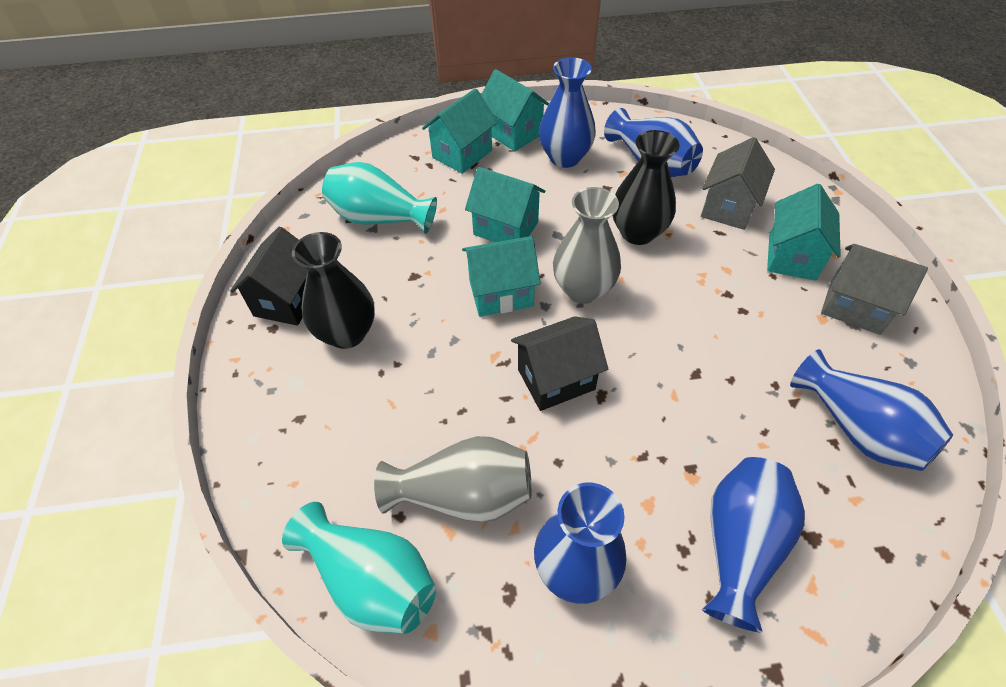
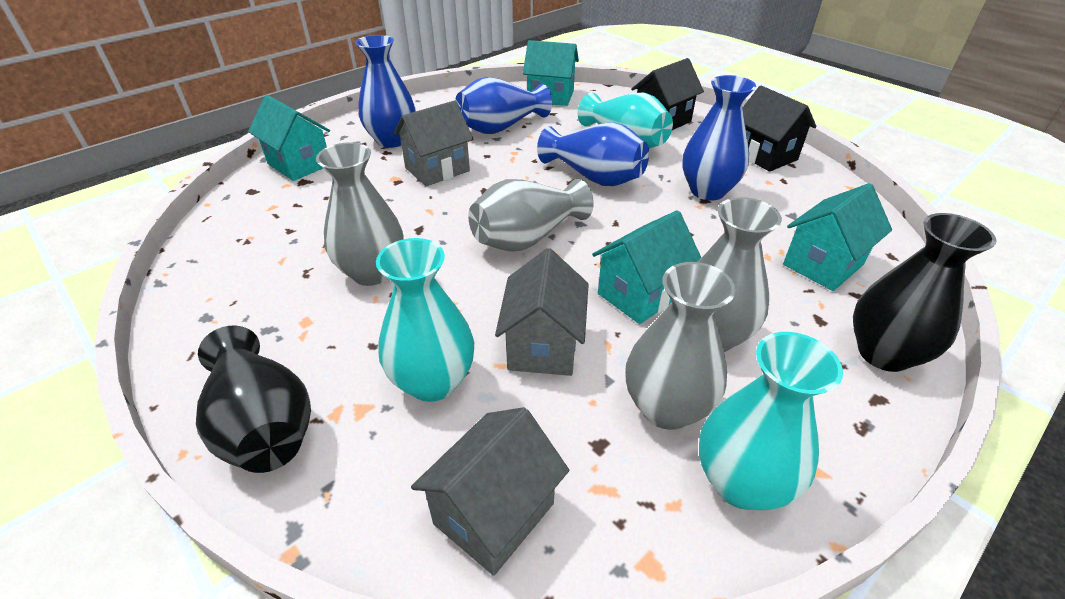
blue vase: [534,483,627,604] [539,57,596,168] [604,108,703,177] [702,457,805,632] [790,349,953,471] = 5 -> [355,35,416,148] [455,77,552,134] [537,122,649,186] [682,75,756,200] = 4
grey house: [701,137,775,230] [821,244,928,335] = 2 -> [394,100,473,186] [411,407,569,576] [495,248,589,376] = 3
grey vase: [374,436,532,523] [553,187,621,304] = 2 -> [316,142,403,286] [468,179,594,252] [625,262,736,430] [698,197,782,352] = 4
turquoise house: [422,88,498,174] [462,236,541,317] [465,167,545,242] [481,69,549,152] [767,184,841,281] = 5 -> [248,95,330,181] [523,40,579,106] [592,210,701,324] [783,183,892,291] = 4
turquoise vase: [282,502,436,634] [322,162,437,234] = 2 -> [376,238,474,402] [578,93,673,149] [699,332,843,510] = 3

